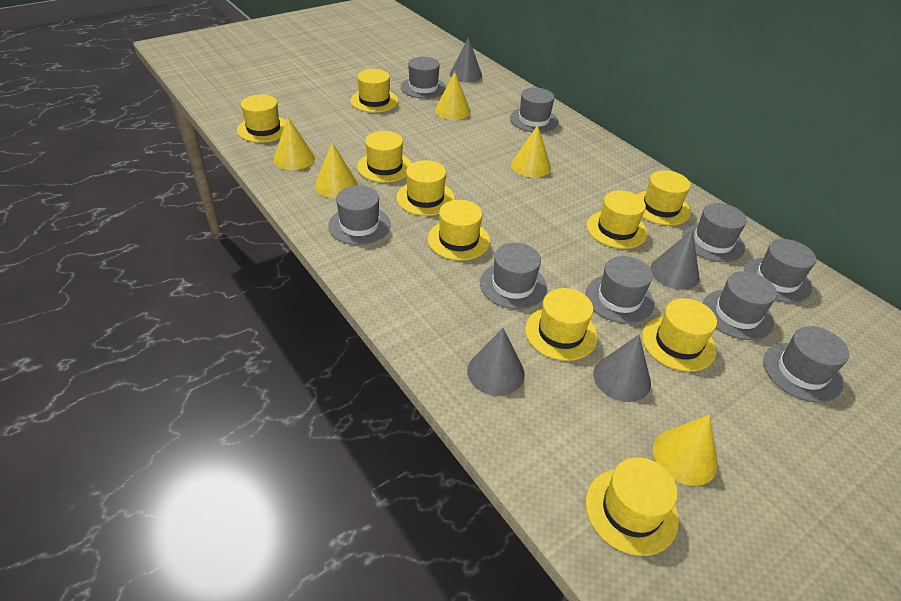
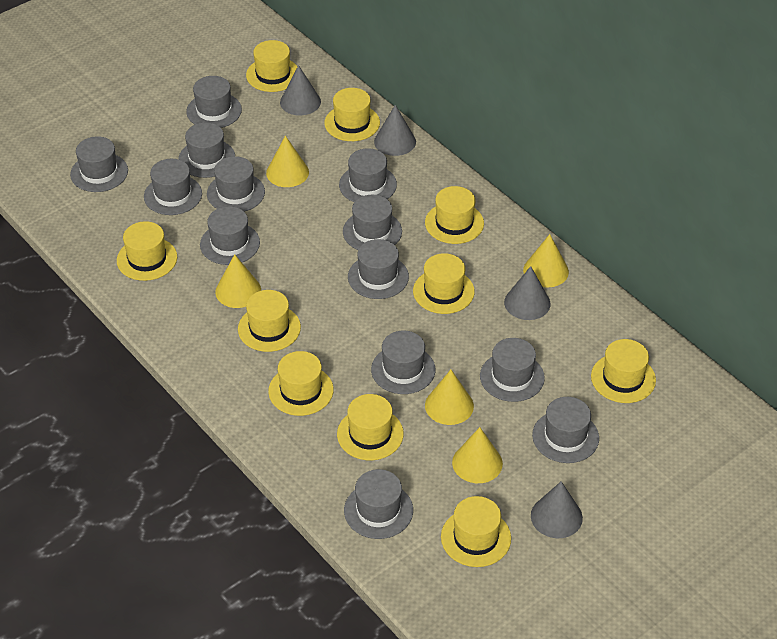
grey hat: [328,185,391,245] [401,57,446,99] [480,243,547,309] [510,88,558,133] [585,256,654,324] [682,203,747,262] [703,271,777,340] [744,239,816,303] [764,326,849,403] = 9 -> [70,136,128,192] [144,159,202,215] [178,123,235,178] [186,76,242,128] [200,206,260,265] [207,156,265,212] [339,148,397,202] [343,195,402,250] [344,469,413,539] [348,239,409,299] [371,331,435,394] [480,338,545,402] [532,397,599,463] = 13

